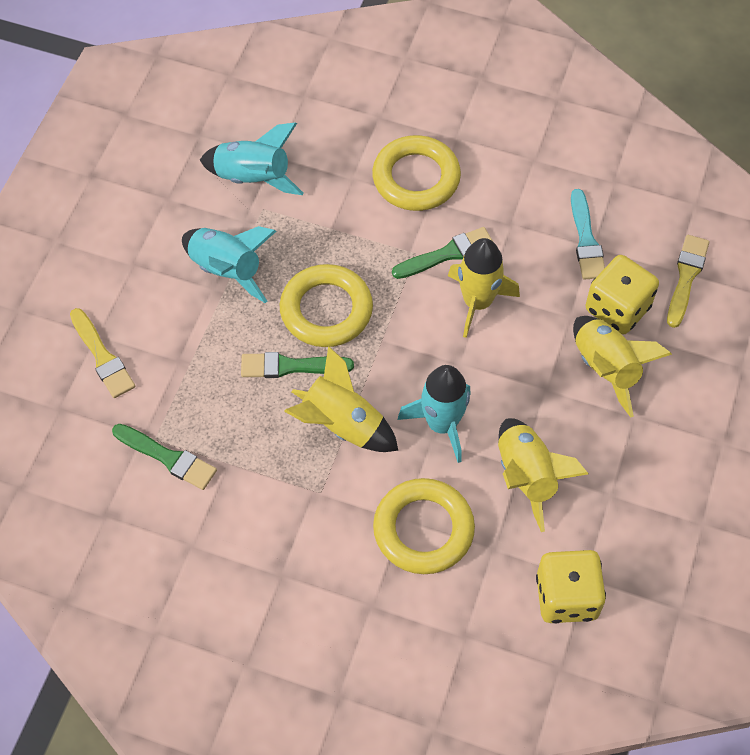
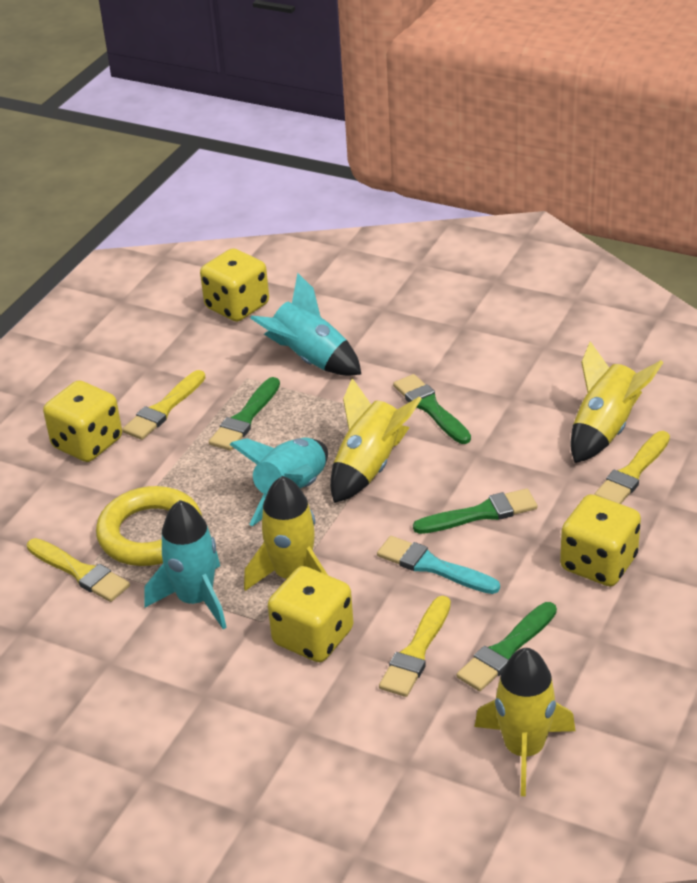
green brush: [112,424,217,490] [241,352,354,378] [392,227,493,279] = 3 -> [209,377,280,451] [393,374,471,444] [413,489,537,534] [457,602,557,691] = 4
yellow brush: [70,308,135,398] [667,235,710,328] = 2 -> [27,538,130,602] [122,370,206,440] [379,596,451,697] [594,431,670,504] = 4
yellow dice: [536,550,606,623] [586,255,659,334] = 2 -> [43,380,122,462] [200,248,269,322] [268,566,354,662] [560,494,641,586] = 4
yellow ring: [280,264,373,347] [372,135,461,211] [373,478,475,574] = 3 -> [96,486,202,566] = 1

